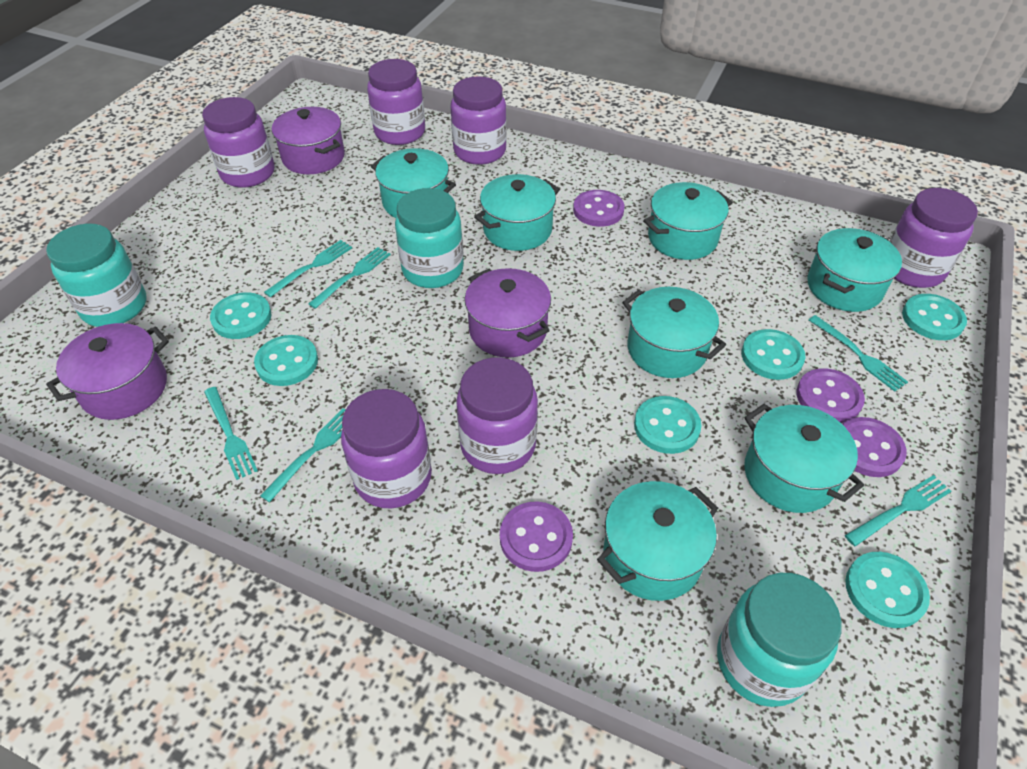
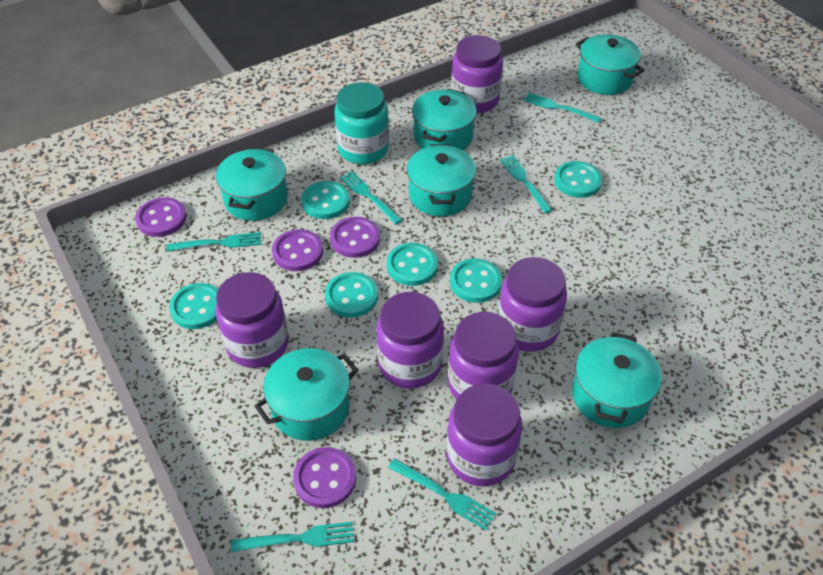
purple pot: [46,323,169,420] [272,107,345,174] [465,268,551,358] = 3 -> none = 0
turquoise jar: [46,224,146,327] [395,188,464,288] [717,573,842,707] = 3 -> [334,82,389,164] = 1
turquoise pot: [371,148,456,218] [474,174,560,251] [597,481,718,601] [622,287,726,378] [643,182,733,260] [744,404,864,513] [807,228,902,312] = 7 -> [216,147,288,221] [254,348,358,441] [407,144,476,216] [412,89,477,151] [572,332,662,428] [576,35,645,95] = 6

